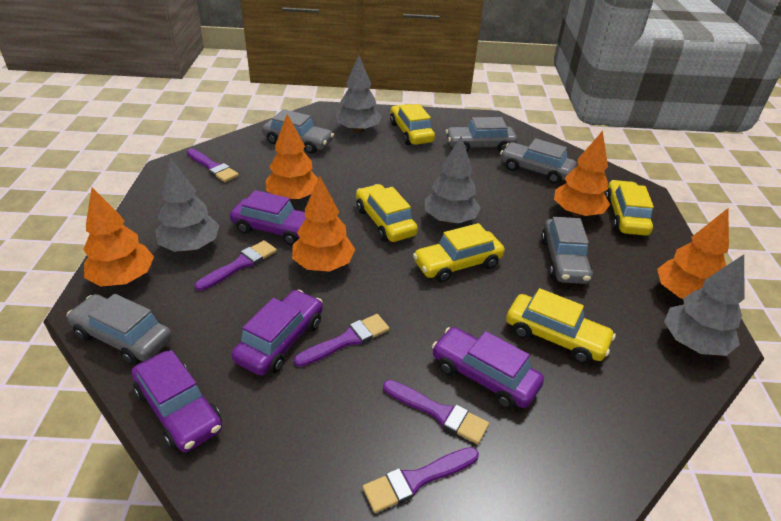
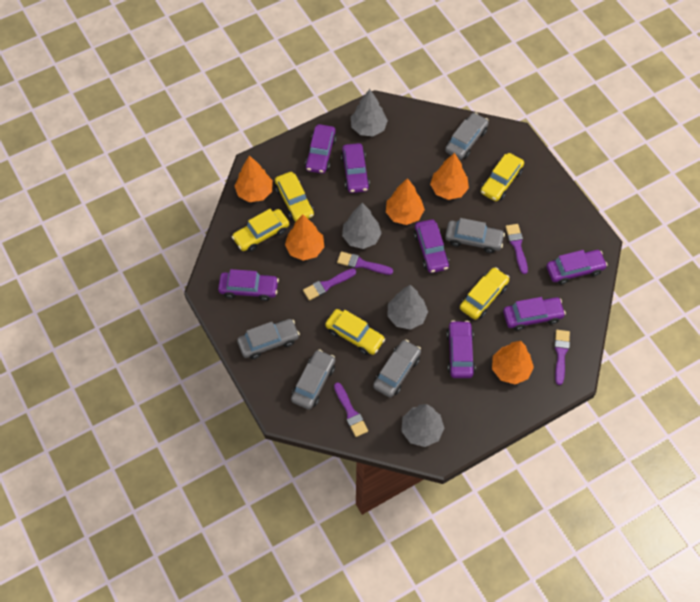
purple car: [131,350,222,452] [230,190,306,245] [232,289,323,376] [432,327,544,409] = 4 -> [218,269,279,301] [305,124,337,174] [341,143,370,193] [414,219,449,273] [446,320,475,378] [503,297,566,331] [546,250,608,285] = 7

